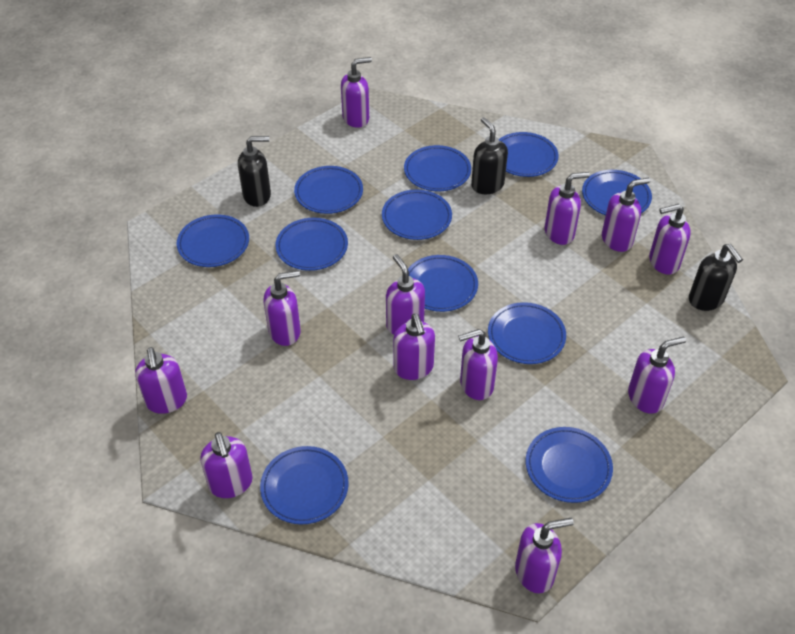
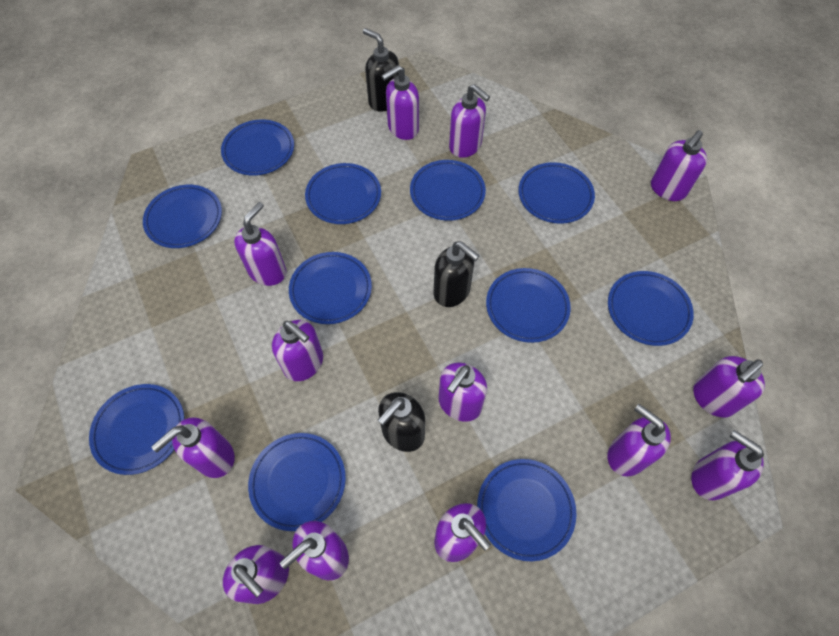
purple soap dispenser: [135,347,187,414] [200,432,253,498] [264,270,301,346] [341,57,372,128] [386,254,425,335] [393,314,435,380] [458,329,498,400] [515,518,574,593] [544,172,590,245] [602,178,650,252] [628,337,686,414] [649,204,691,274] = 12 -> [151,417,235,478] [223,545,289,604] [234,202,286,286] [272,320,323,381] [280,521,349,580] [381,65,419,140] [434,503,491,562] [439,362,487,422] [449,84,490,158] [607,404,671,476] [651,130,707,201] [691,430,764,500] [693,356,765,417] = 13

